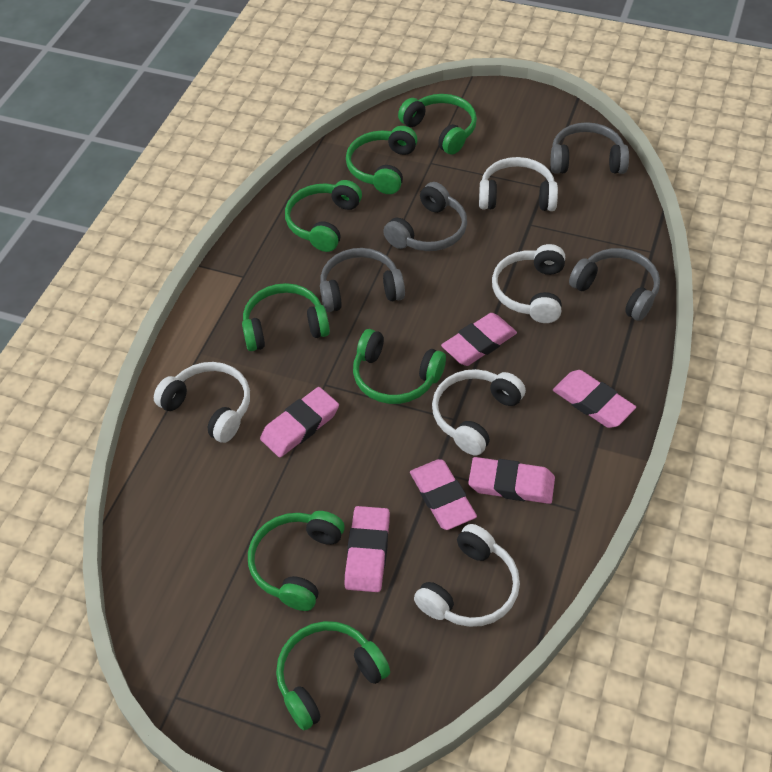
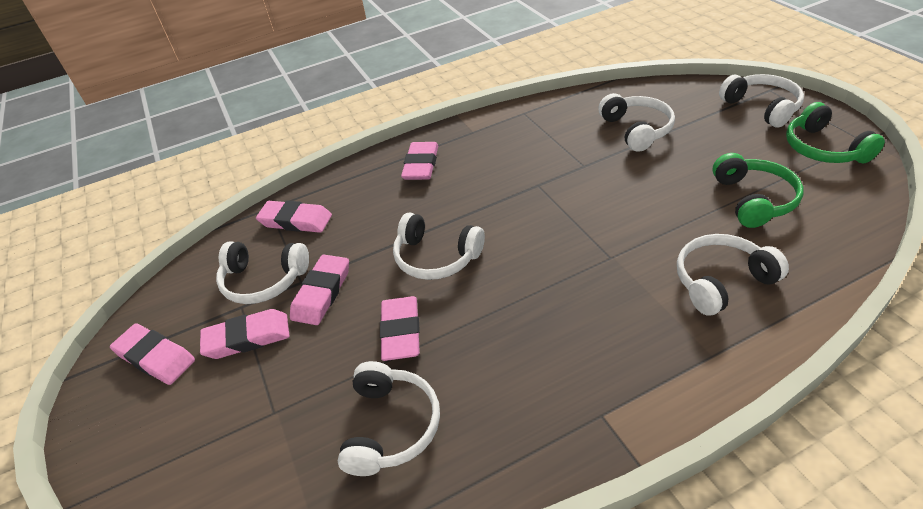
green headphones: [242,283,330,351] [248,511,345,611] [276,621,390,730] [285,180,362,252] [346,126,418,194] [353,329,446,404] [398,94,477,154] = 7 -> [713,153,804,228] [786,102,885,163] = 2
grey headphones: [320,248,405,312] [383,182,467,251] [551,122,629,174] [569,248,660,321] = 4 -> none = 0
white headphones: [154,362,250,443] [414,524,520,627] [432,369,526,456] [479,157,558,211] [492,244,565,323] = 5 -> [216,241,309,304] [338,361,440,476] [393,213,485,280] [598,93,675,152] [677,234,789,316] [719,74,804,127] = 6

